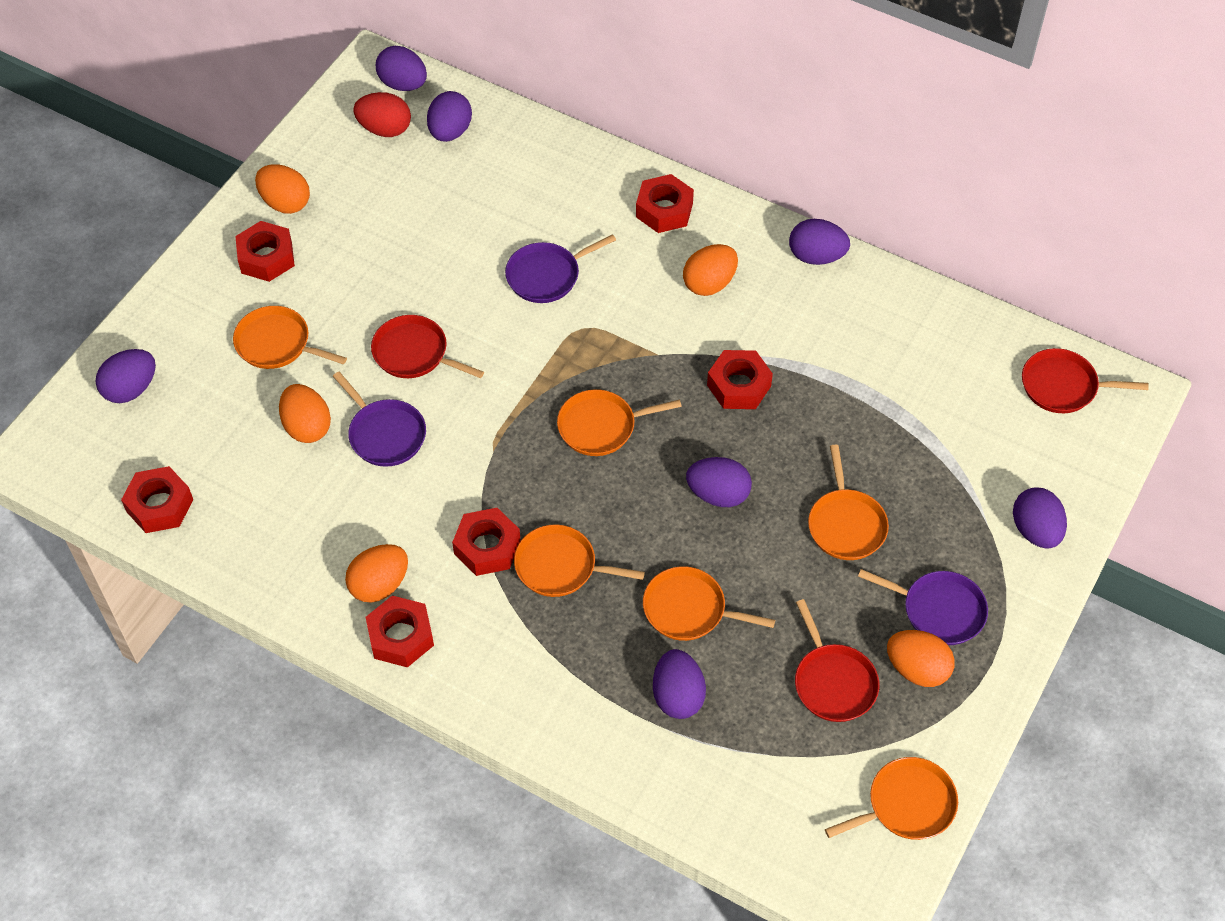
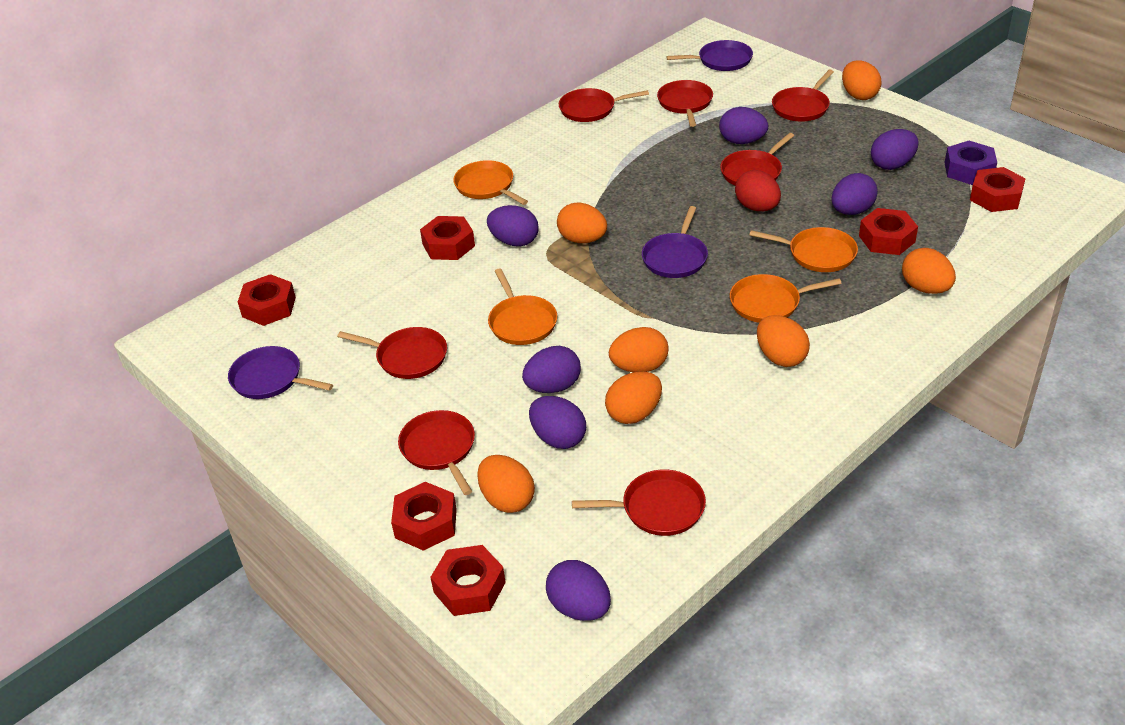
orange egg: [255,164,310,214] [279,384,331,443] [345,544,408,603] [683,244,738,296] [887,630,955,687] = 5 -> [477,455,535,513] [557,202,607,243] [605,371,662,424] [609,327,669,372] [757,315,810,367] [842,60,882,100] [902,248,956,294] = 7
orange pan: [233,306,347,369] [514,525,645,597] [557,389,682,456] [643,566,775,641] [808,445,889,560] [825,757,958,840] = 6 -> [453,160,528,205] [488,268,557,345] [730,274,842,323] [749,227,858,272] = 4
purple nut: none = 0 -> [944,141,997,185] = 1
red pan: [371,315,484,378] [795,599,879,722] [1022,348,1149,413] = 3 -> [337,327,447,379] [398,410,475,495] [559,88,649,122] [572,469,706,536] [657,80,713,127] [720,133,794,186] [772,70,834,122] = 7

